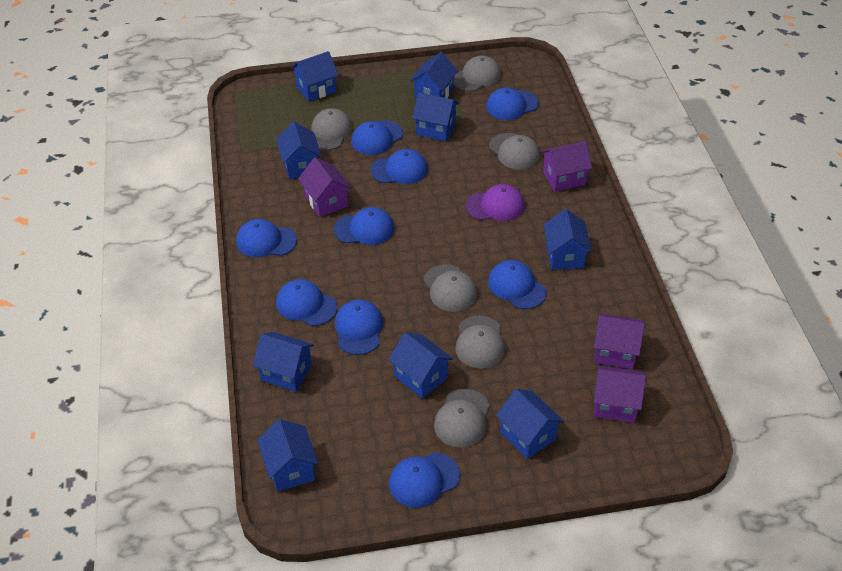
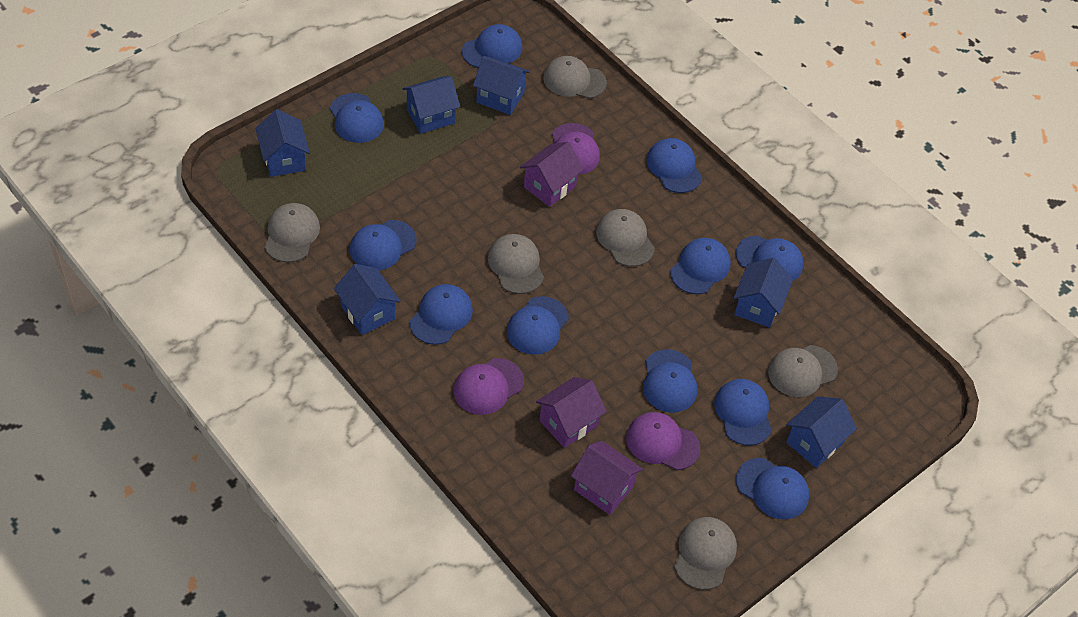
blue cap: [236,219,297,257] [276,279,337,326] [334,207,394,245] [335,300,383,355] [351,120,403,155] [370,149,428,184] [389,452,460,508] [486,88,539,120] [488,260,546,309] = 9 -> [330,93,384,143] [350,220,417,270] [410,284,473,345] [462,24,523,68] [507,296,569,355] [643,349,697,413] [647,138,702,193] [670,238,731,294] [714,379,772,446] [736,235,803,281] [736,458,809,519] = 11
blue house: [253,332,314,392] [257,419,319,492] [276,122,322,179] [291,51,338,102] [388,332,453,398] [410,52,458,100] [412,92,459,141] [496,389,564,459] [543,209,592,270] = 9 -> [255,109,310,177] [334,264,401,335] [403,76,460,134] [473,56,530,115] [734,258,793,328] [786,396,857,468] = 6
purple cap: [466,184,525,221] = 1 -> [454,358,524,415] [552,123,600,175] [626,412,700,470] = 3
purple house: [298,157,351,217] [541,141,592,192] [594,314,645,369] [594,365,646,423] = 4 -> [520,142,584,207] [536,377,607,448] [571,441,643,515] = 3

